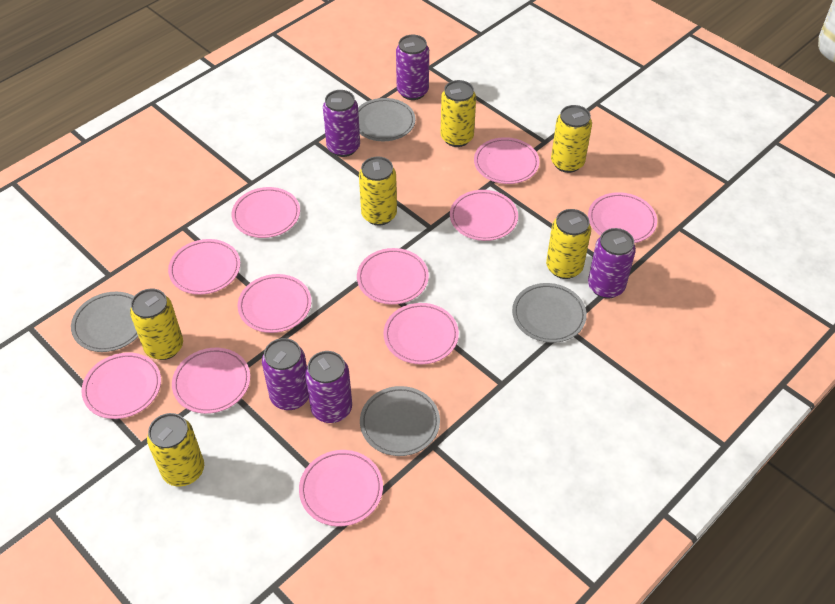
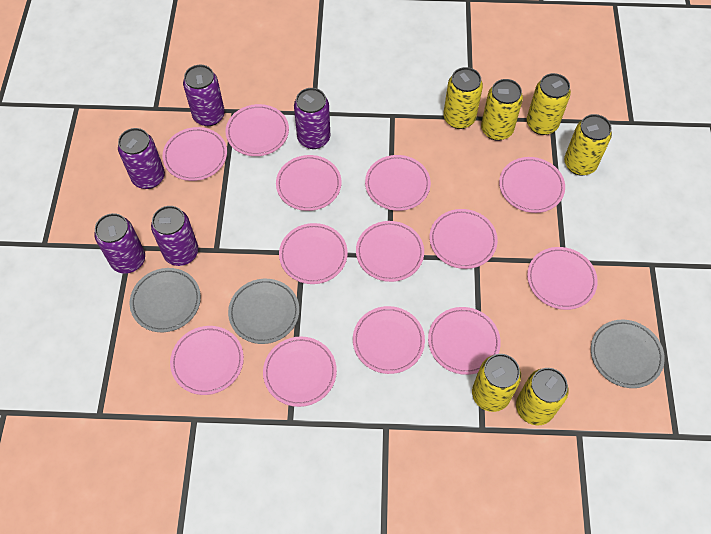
grey plate: [71,292,138,352] [358,98,416,141] [360,386,440,456] [512,283,587,343] = 4 -> [130,268,201,332] [228,279,299,344] [591,320,665,388] = 3
pink plate: [81,352,161,419] [168,239,240,295] [172,348,250,414] [232,187,300,238] [238,274,311,333] [299,450,383,527] [357,248,429,305] [383,303,459,365] [450,190,518,241] [474,137,539,184] [588,192,657,243] = 11 -> [162,127,227,181] [170,326,244,395] [225,104,289,156] [263,336,337,407] [276,155,341,211] [279,223,348,284] [353,306,425,374] [356,221,424,282] [365,155,431,211] [428,307,501,375] [429,209,498,269] [499,157,565,213] [527,247,598,310] = 13

